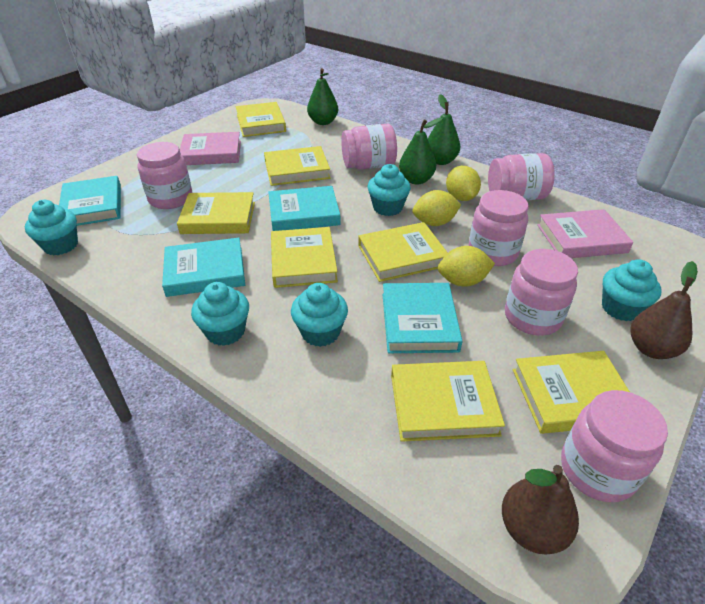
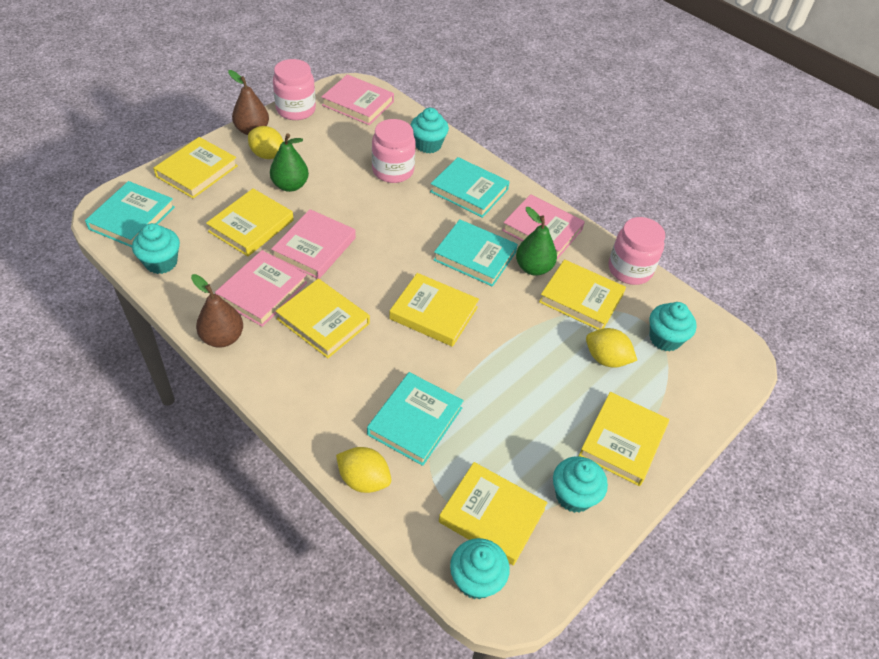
green pear: [307,68,338,125] [399,118,443,185] [428,94,460,165] = 3 -> [270,133,309,192] [516,207,557,276] = 2
pink book: [180,132,241,165] [537,209,633,258] = 2 -> [215,250,308,327] [271,209,356,279] [322,74,394,125] [502,194,585,259] = 4
pink jar: [137,142,192,209] [341,124,397,170] [469,190,528,266] [488,153,555,200] [505,249,578,336] [561,390,668,502] = 6 -> [273,59,316,120] [372,119,416,183] [609,217,665,285] = 3

